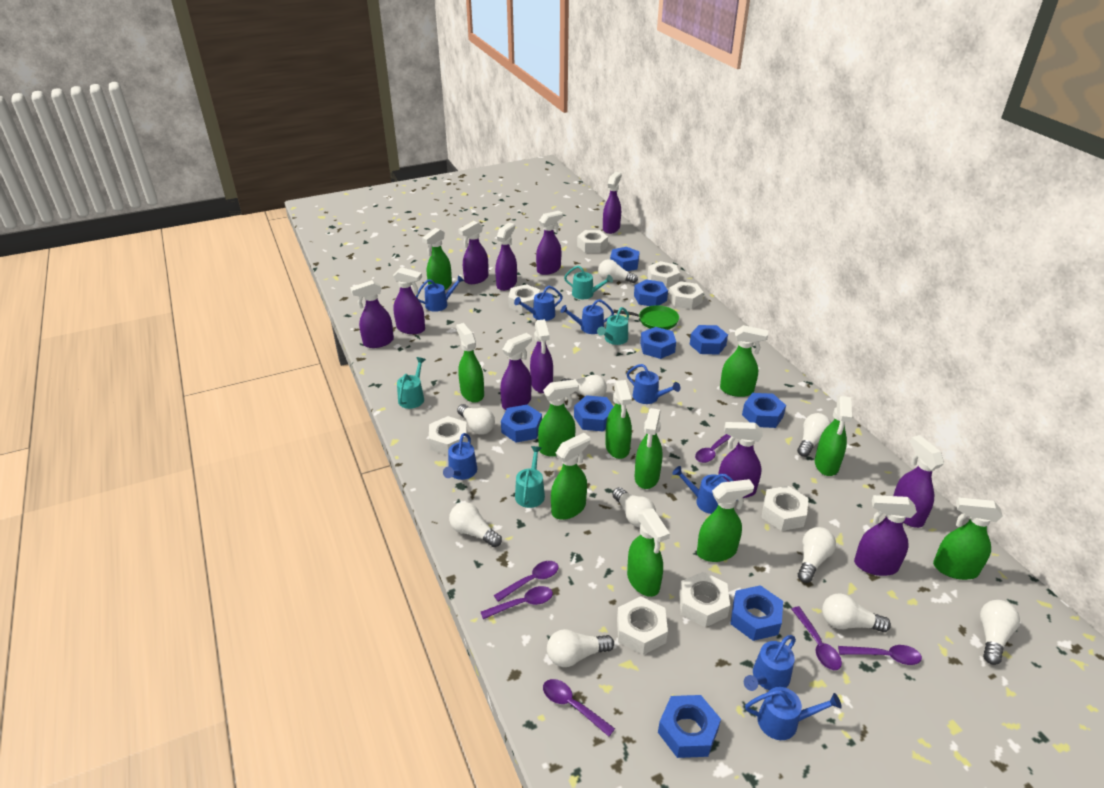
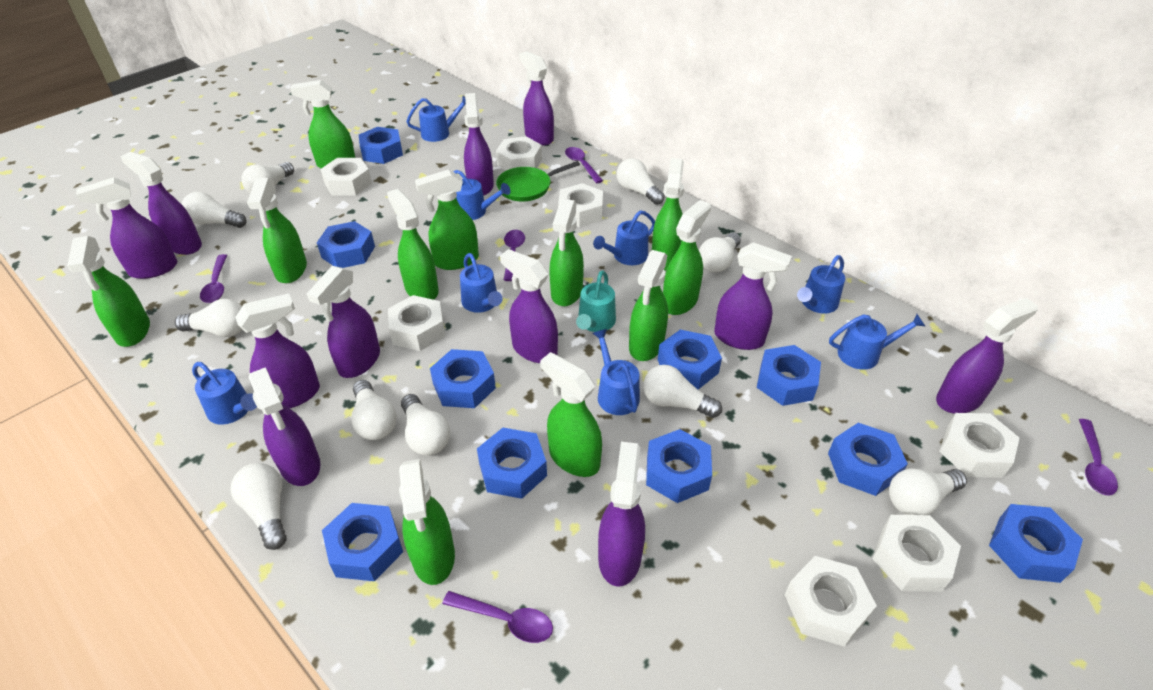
blue nut: [501,405,542,442] [574,395,614,431] [610,247,640,271] [634,279,668,306] [640,327,676,359] [658,695,721,758] [689,325,728,355] [730,585,783,641] [742,393,786,428] = 9 -> [317,221,375,268] [322,503,403,581] [359,127,403,164] [430,349,496,408] [477,428,547,499] [646,429,712,503] [658,329,722,389] [757,345,821,406] [828,423,908,496] [989,504,1083,583] = 10
purple spoon: [481,586,553,619] [494,561,558,602] [543,679,615,737] [695,434,731,463] [792,606,842,670] [838,645,922,665] = 6 -> [200,254,227,303] [442,591,553,643] [504,230,525,281] [565,147,603,183] [1079,419,1118,496] = 5
turquoise watering can: [397,357,426,409] [515,446,545,508] [564,266,613,299] [597,307,629,345] = 4 -> [576,270,616,332] = 1
white nut: [429,416,468,456] [508,284,540,313] [577,230,608,253] [617,596,668,655] [648,261,680,288] [668,281,704,309] [679,572,730,627] [761,486,809,531] = 8 -> [320,158,372,196] [388,295,445,351] [496,136,542,170] [558,183,603,227] [785,556,877,647] [872,515,961,592] [939,413,1019,478] = 7

